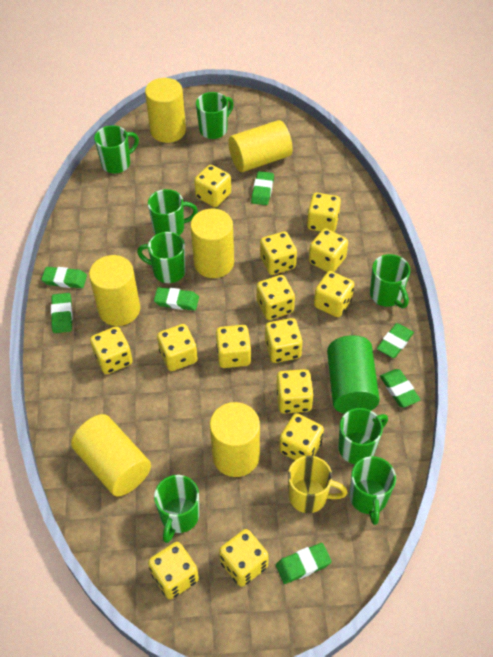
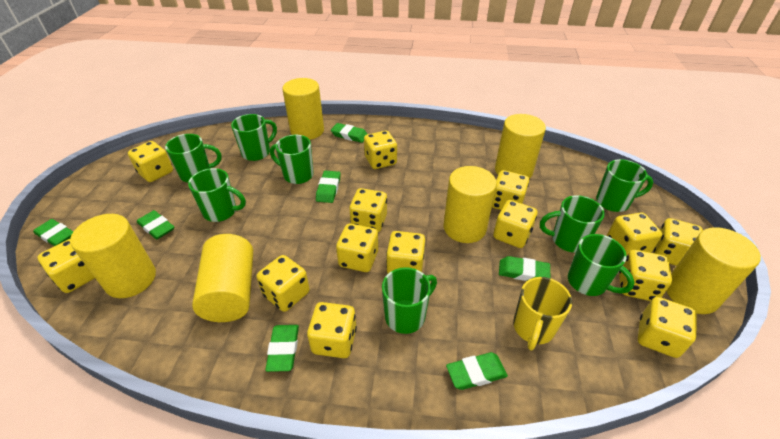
green cylinder: [327,335,380,414] = 1 -> none = 0

